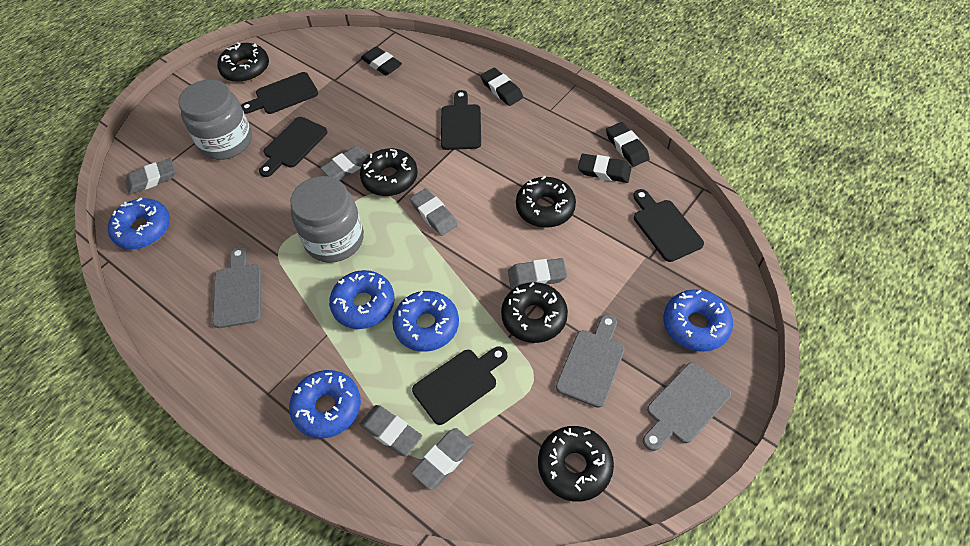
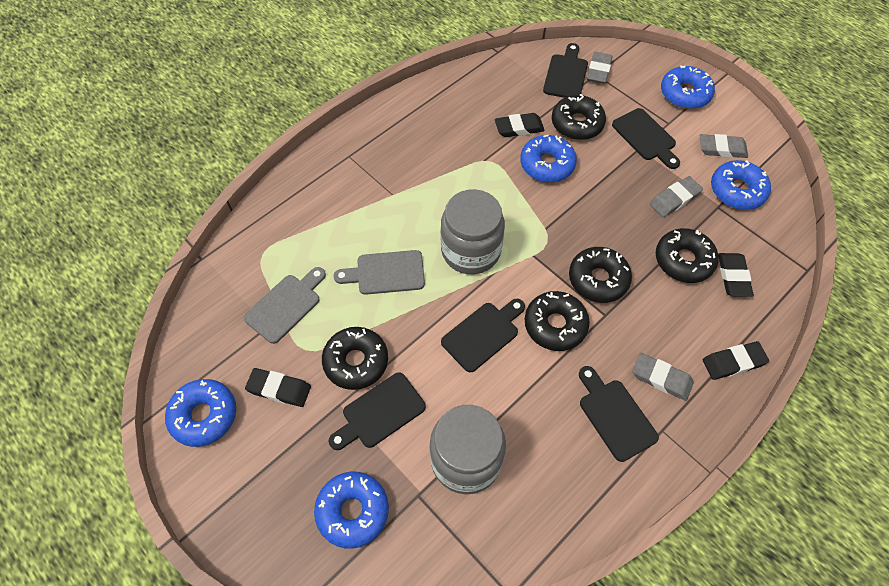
grey cutting board: [212,247,261,328] [556,314,624,408] [643,362,731,451] = 3 -> [244,267,326,344] [334,250,425,295] = 2
grey eraser: [125,158,175,195] [320,146,370,181] [359,405,422,457] [410,188,458,236] [411,428,475,490] [508,258,567,289] = 6 -> [587,52,613,84] [633,353,694,401] [650,176,703,217] [700,134,748,158] = 4

